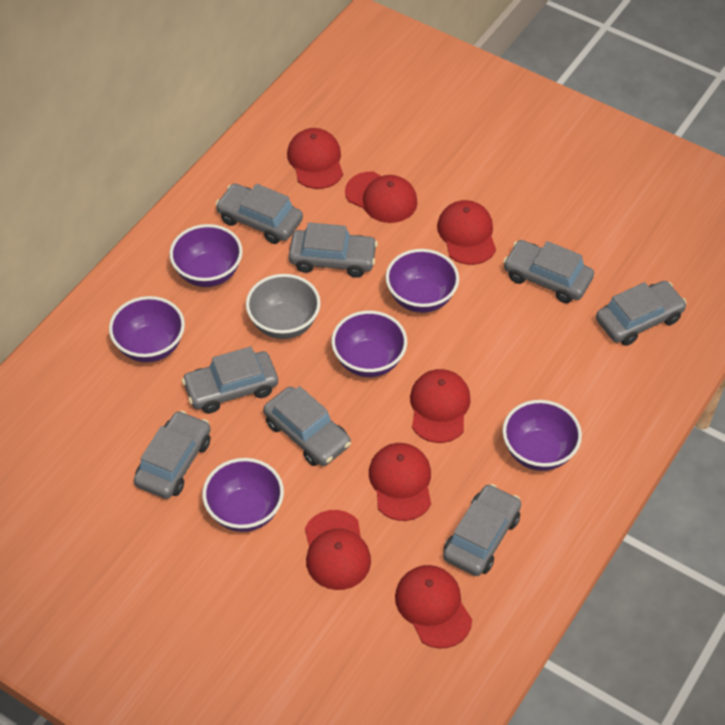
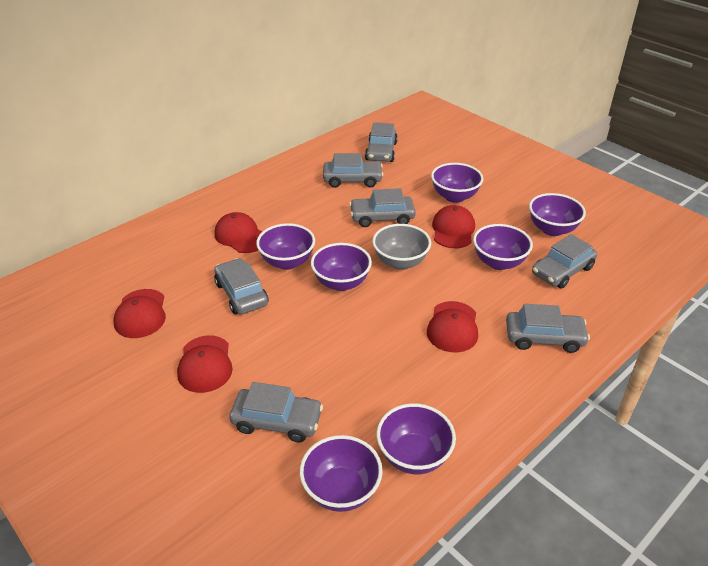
grey car: [134,410,211,499] [182,346,278,413] [216,183,303,244] [263,386,351,466] [289,222,378,278] [443,484,521,576] [503,240,594,303] [596,281,687,346] = 8 -> [214,258,268,314] [229,382,323,442] [323,153,383,188] [349,188,416,227] [365,122,398,162] [506,304,590,353] [532,234,597,289] = 7
purple bowl: [109,296,185,362] [169,224,243,287] [202,458,284,532] [331,311,407,377] [386,249,459,313] [502,400,582,471] = 6 -> [256,223,315,270] [300,435,383,512] [311,243,372,291] [377,403,456,474] [431,163,483,203] [473,224,533,270] [529,193,586,236] = 7
red cap: [287,128,343,189] [305,510,371,590] [345,171,418,223] [369,443,431,521] [395,565,472,649] [410,369,471,443] [437,200,496,265] = 7 -> [114,289,166,338] [177,335,232,393] [215,212,262,253] [427,301,478,352] [432,205,475,248] = 5

